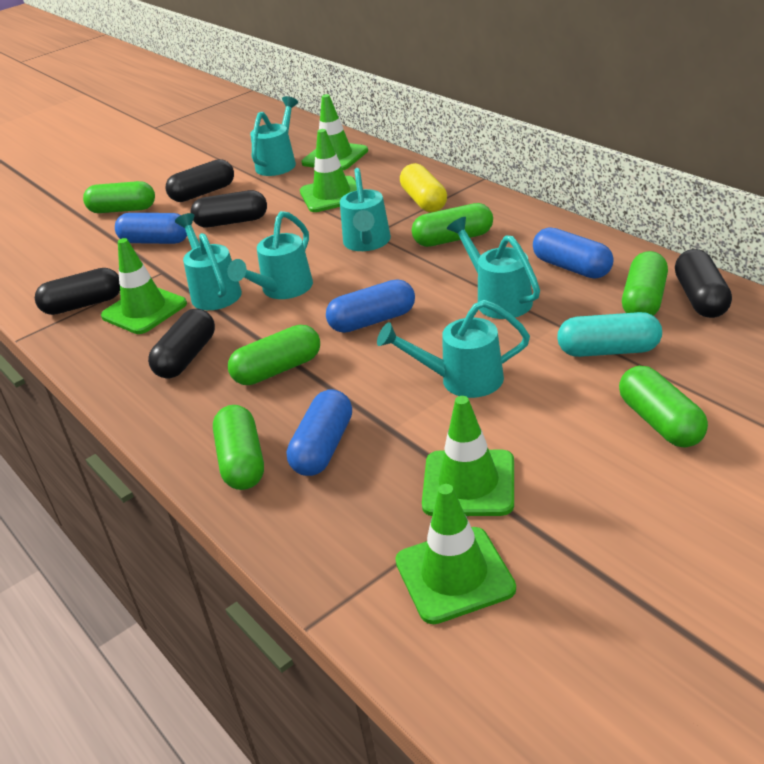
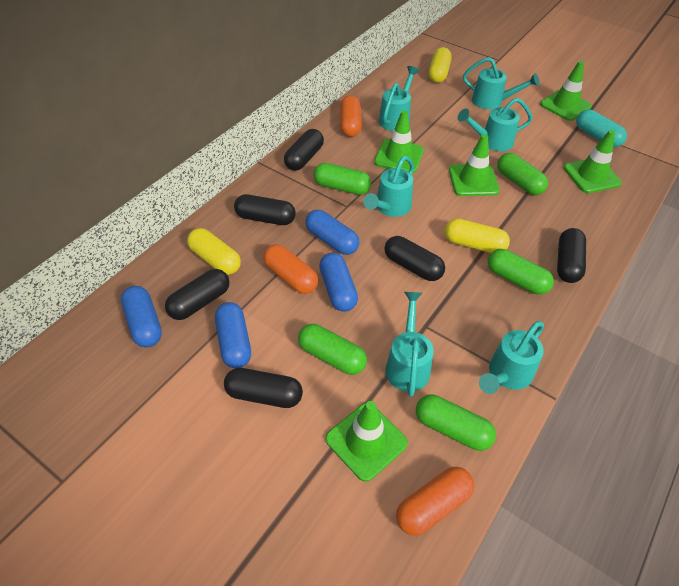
black capsule: [35,268,120,315] [148,309,215,378] [166,159,234,202] [190,190,267,227] [675,249,732,318] = 5 -> [165,269,230,320] [224,368,303,408] [234,194,296,225] [284,129,324,171] [384,236,445,281] [557,228,586,283] = 6
green capsule: [83,181,155,213] [213,405,264,490] [228,325,320,385] [412,203,493,247] [619,366,708,447] [622,251,668,316] = 6 -> [298,324,367,375] [313,163,371,195] [416,394,496,451] [488,249,554,295] [497,153,548,195] = 5
orange capsule: none = 0 -> [263,244,318,294] [340,96,362,137] [396,467,474,536] = 3
yellow capsule: [400,163,447,212] = 1 -> [187,228,241,275] [428,47,452,83] [444,219,510,253] = 3

